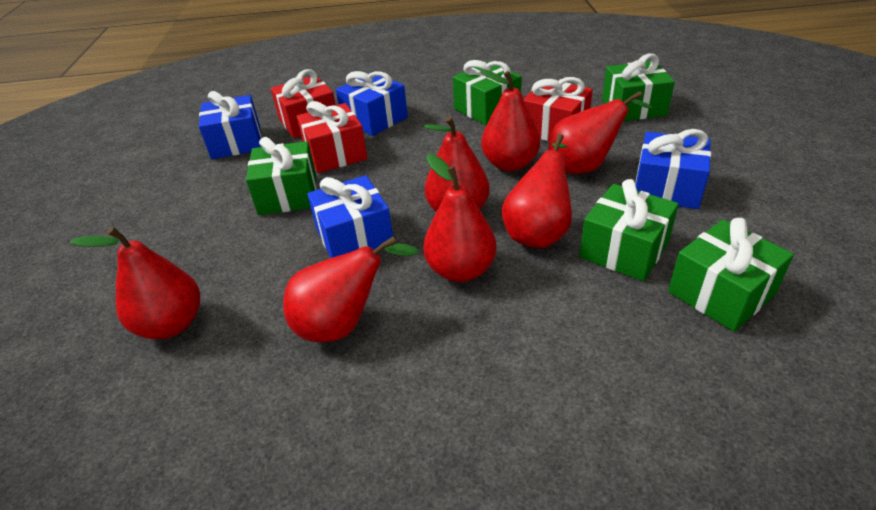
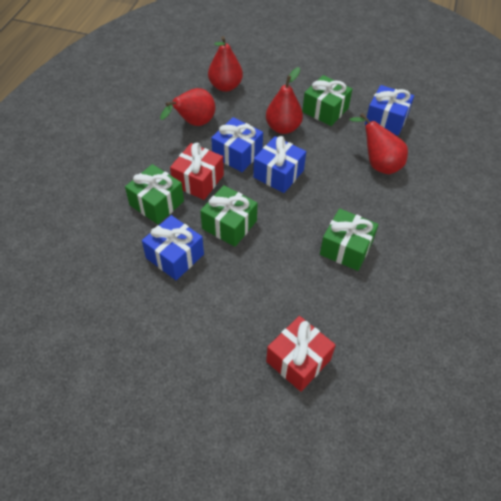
green gift: [246,137,317,215] [453,60,522,125] [579,179,679,281] [602,54,675,121] [668,218,794,332] = 5 -> [125,164,184,224] [200,185,258,247] [302,75,352,126] [320,208,378,271] = 4
red gift: [271,69,336,138] [297,101,368,173] [523,77,593,141] = 3 -> [170,143,224,200] [266,316,336,392] = 2
red pear: [70,226,200,339] [283,237,419,342] [423,154,497,282] [424,116,489,212] [480,69,540,171] [502,134,572,248] [549,91,652,174] = 7 -> [160,88,215,126] [208,36,243,92] [266,67,303,134] [350,113,408,174] = 4

